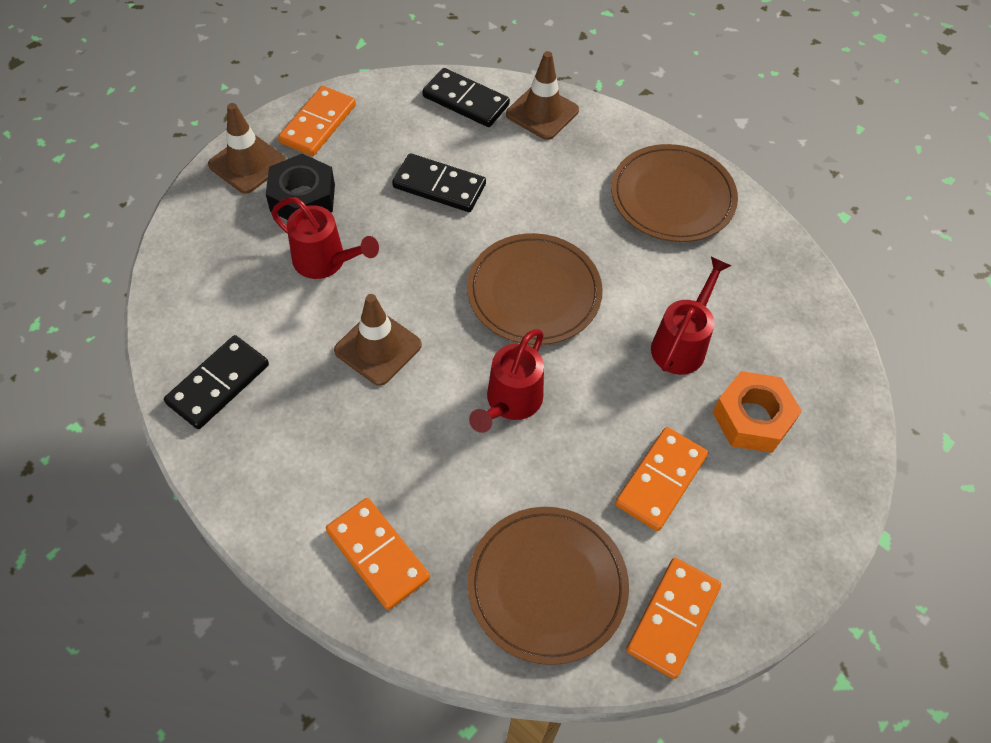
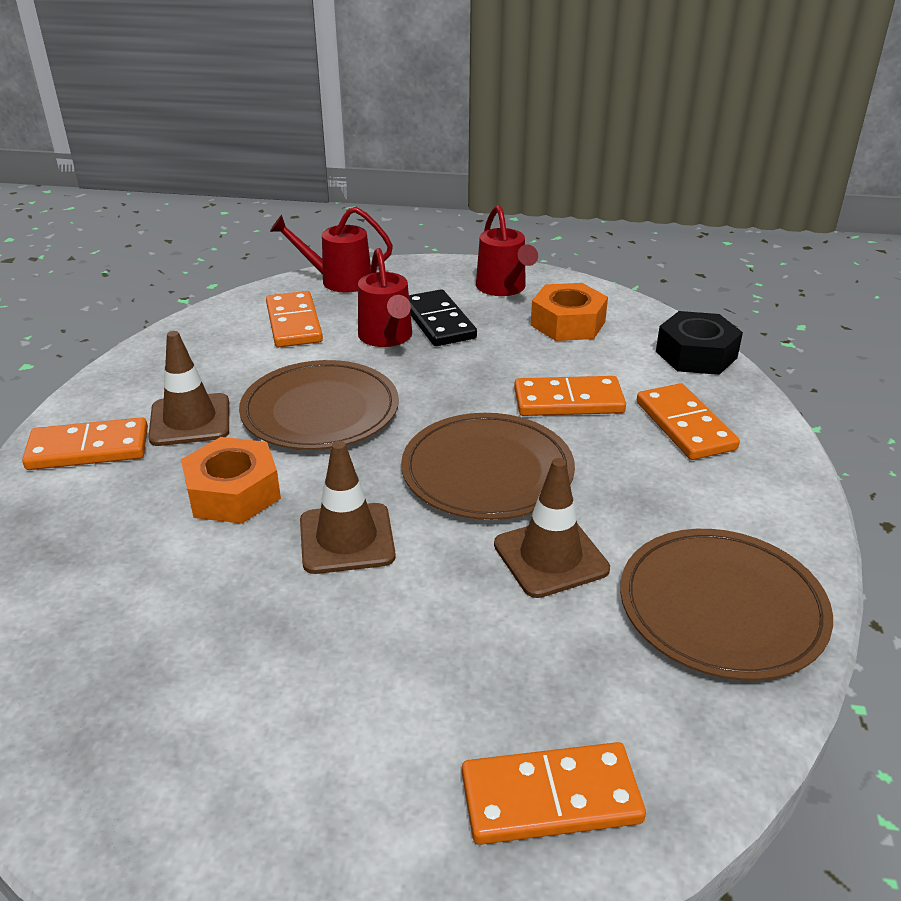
black domino: [164,335,269,429] [392,153,486,212] [422,68,510,127] = 3 -> [409,289,477,346] = 1
orange domino: [278,86,356,156] [326,498,430,610] [615,427,708,531] [626,558,721,679] = 4 -> [22,417,148,470] [266,291,323,347] [462,742,646,845] [514,376,626,416] [637,383,740,460] = 5
orange nut: [712,371,802,453] = 1 -> [181,437,281,524] [531,283,608,341] = 2

